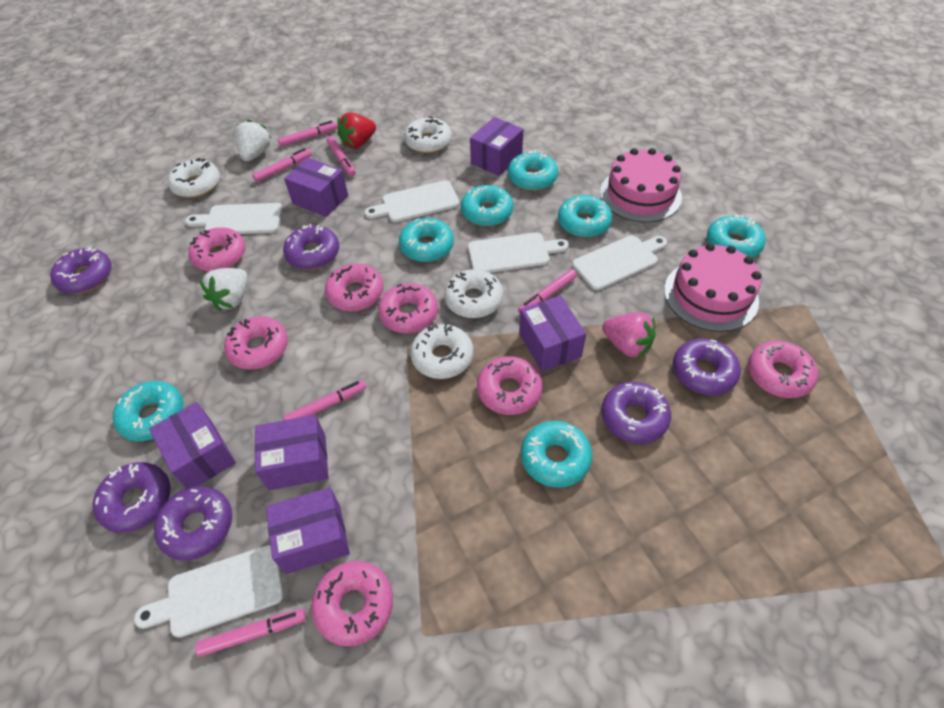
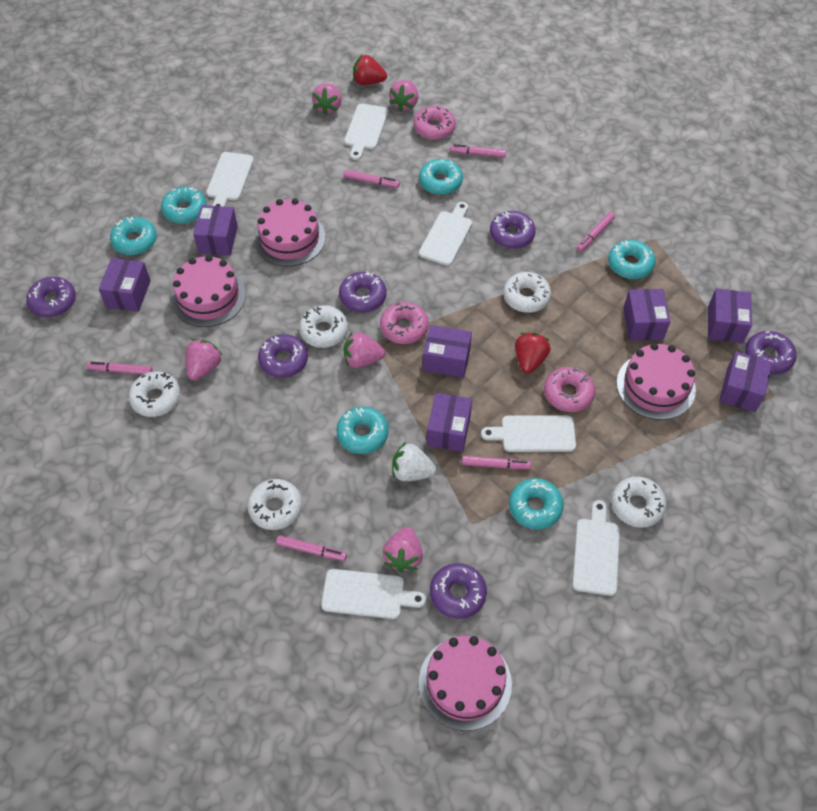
pink cake: [600,148,682,222] [664,243,761,332] = 2 -> [171,255,246,327] [254,198,325,266] [419,635,512,731] [617,343,696,420] = 4
pink donut: [188,227,246,271] [224,316,288,370] [311,561,393,646] [325,263,383,311] [378,283,438,333] [477,356,543,415] [748,341,818,398] = 7 -> [380,302,429,344] [413,106,456,140] [544,367,595,412] = 3
pink strawberry: [602,312,656,358] = 1 -> [186,339,223,381] [312,83,342,116] [343,332,385,368] [383,527,423,573] [389,80,418,112] = 5
purple box: [149,402,236,489] [255,415,329,490] [266,487,350,574] [284,157,348,217] [470,117,523,176] [519,295,586,372] = 6 -> [99,258,151,312] [193,205,238,256] [423,325,472,378] [427,392,472,452] [623,289,671,341] [708,288,752,343] [719,351,772,412] = 7
red strawberry: [337,113,376,149] = 1 -> [353,55,387,85] [515,332,551,374] = 2
turquoise donut: [113,381,183,441] [399,218,454,262] [461,185,514,226] [508,150,558,191] [521,421,592,488] [558,195,612,237] [707,214,766,258] = 7 -> [110,217,157,255] [161,187,207,224] [336,407,389,454] [419,159,463,195] [509,478,564,529] [608,240,656,279] = 6
white cutting board: [134,545,284,638] [185,203,283,234] [365,180,459,222] [468,232,569,273] [572,235,667,290] = 5 -> [206,152,254,207] [321,569,426,619] [344,103,389,160] [419,202,472,266] [481,415,576,452] [572,500,620,596] = 6
white donut: [168,158,220,198] [404,117,452,153] [410,324,474,379] [444,269,503,318] = 4 -> [128,371,181,417] [247,479,302,530] [299,305,348,348] [503,272,551,313] [611,477,667,528] = 5
white strawberry: [199,268,248,311] [234,119,271,162] = 2 -> [392,442,437,481] = 1

